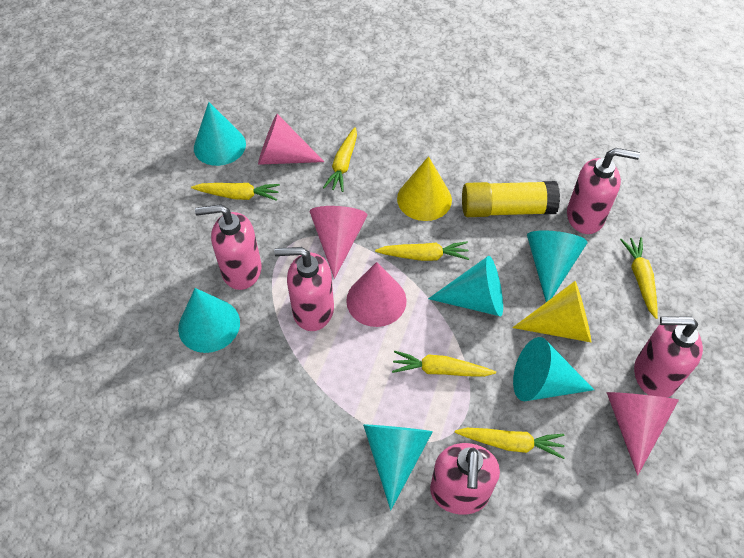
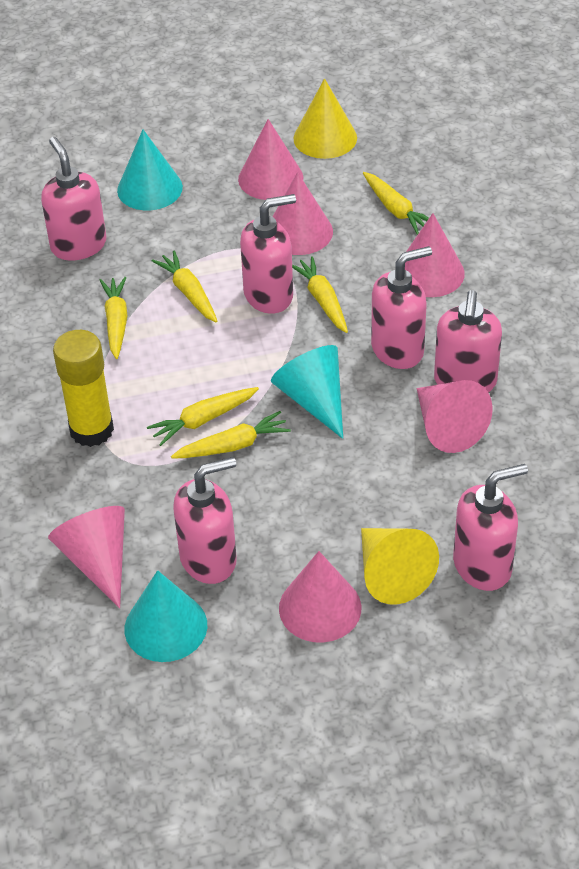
pink cone: [258,114,325,165] [309,206,368,279] [346,262,407,327] [607,392,679,476] = 4 -> [48,506,125,608] [238,119,303,200] [272,172,333,255] [279,551,361,643] [405,213,465,297] [417,380,493,453] = 6
pink soap dispenser: [195,204,262,290] [274,247,334,331] [430,443,500,515] [567,148,640,234] [634,316,703,397] = 5 -> [41,137,106,260] [173,457,237,584] [240,194,296,314] [371,246,432,369] [434,290,502,393] [453,464,528,591] = 6
turquoise cone: [178,288,240,353] [194,102,246,166] [363,425,433,510] [428,256,503,316] [513,337,594,401] [527,230,588,302] = 6 -> [117,129,183,210] [125,570,207,662] [271,345,343,439] = 3

